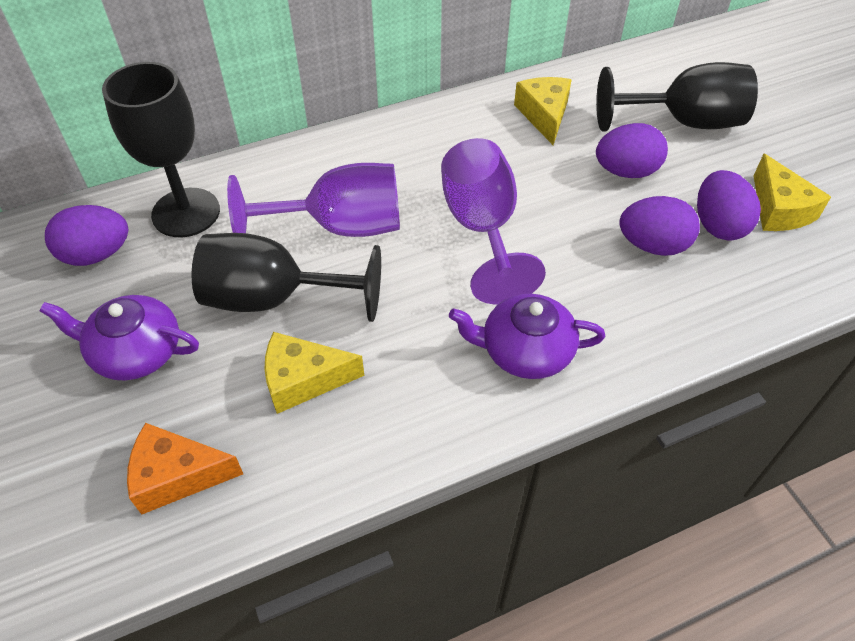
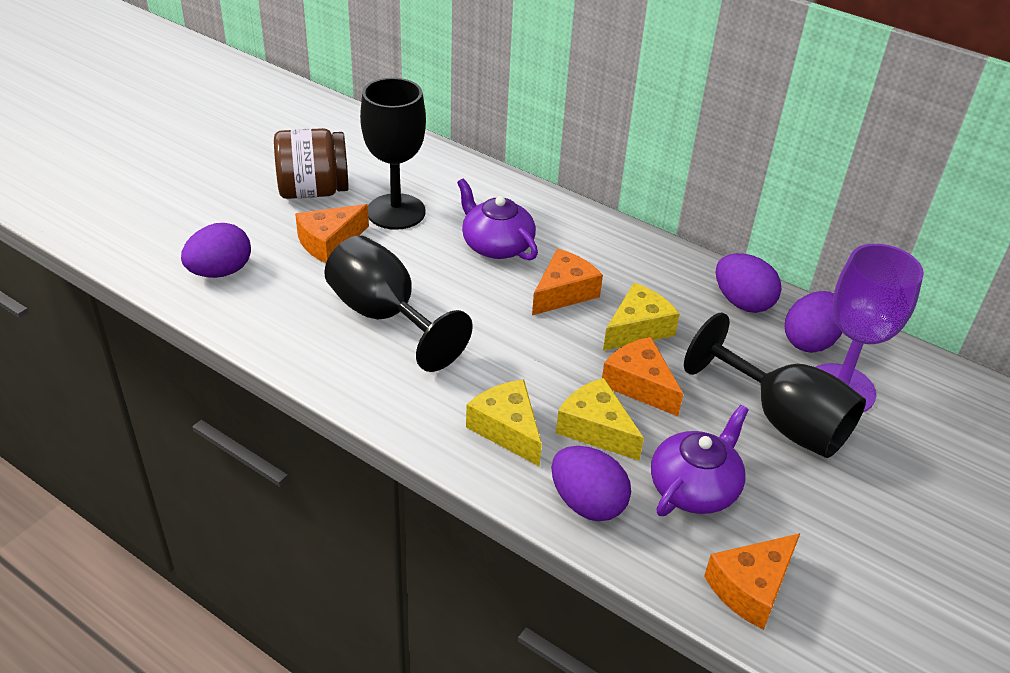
brown jar: none = 0 -> [274,128,349,199] = 1
orange cheese: [127,423,243,515] = 1 -> [295,204,369,263] [532,249,603,315] [602,337,683,416] [704,533,800,630] = 4
purple goblet: [227,163,400,237] [441,138,546,304] = 2 -> [816,244,924,412] = 1

